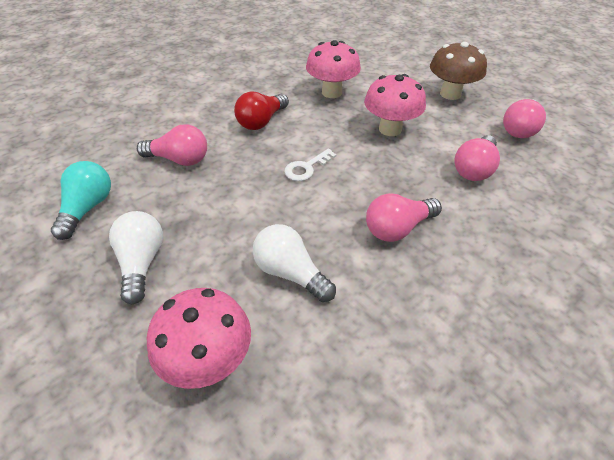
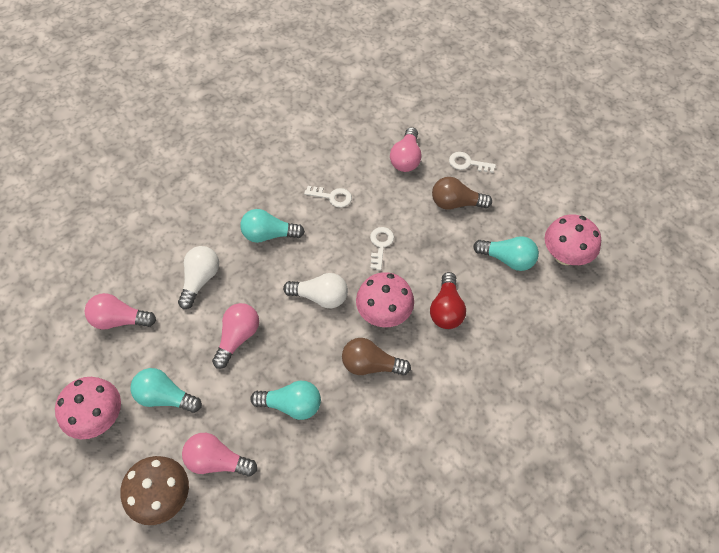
brown light bulb: none = 0 -> [342,338,411,375] [432,177,492,210] = 2
turquoise light bulb: [51,161,111,240] = 1 -> [130,368,202,413] [240,209,305,243] [250,381,321,420] [473,236,539,271] = 4
white key: [284,149,337,181] = 1 -> [304,186,352,208] [370,227,394,270] [449,152,496,173] = 3

